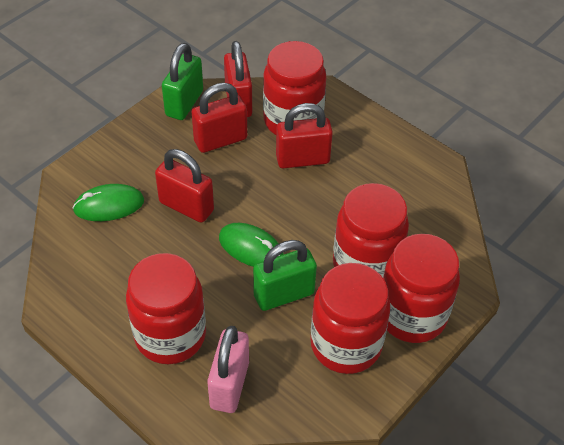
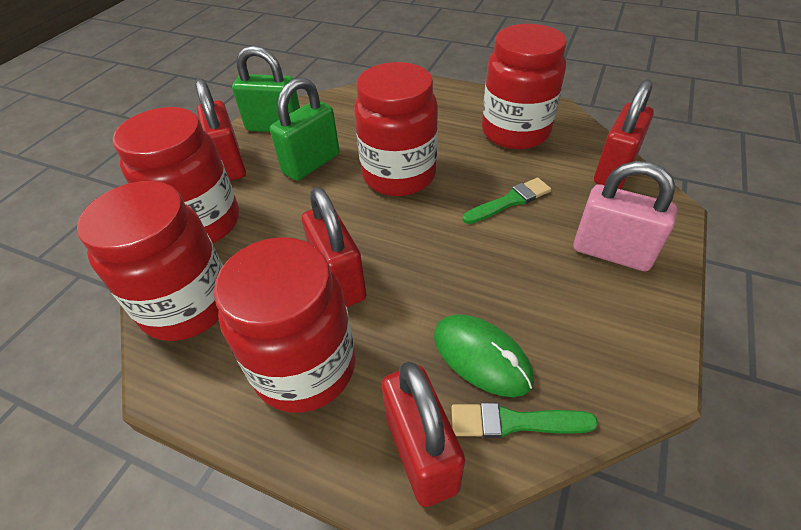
green brush: none = 0 -> [451,403,598,438] [462,178,551,224] = 2
green mouse: [72,184,144,221] [219,223,284,267] = 2 -> [434,314,534,397] = 1

